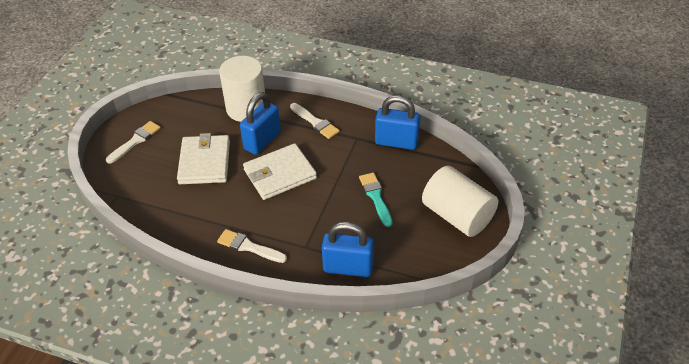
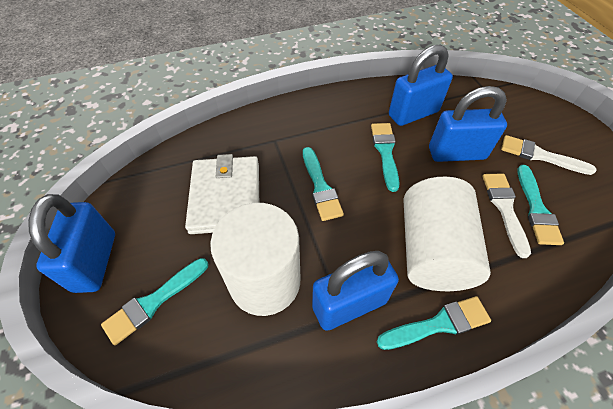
blue padlock: [240,92,281,155] [322,222,374,277] [375,95,420,150] = 3 -> [28,194,115,293] [312,251,399,331] [389,44,453,126] [429,86,507,162] = 4
turquoise brush: [359,172,392,227] = 1 -> [101,258,208,345] [303,147,344,221] [371,123,399,192] [377,296,491,350] [517,165,564,245] = 5
white brush: [106,121,161,164] [217,229,287,263] [290,103,340,139] = 3 -> [482,173,531,258] [501,135,596,175] = 2
white wallet: [177,133,230,184] [243,143,317,200] = 2 -> [185,154,259,234] = 1

